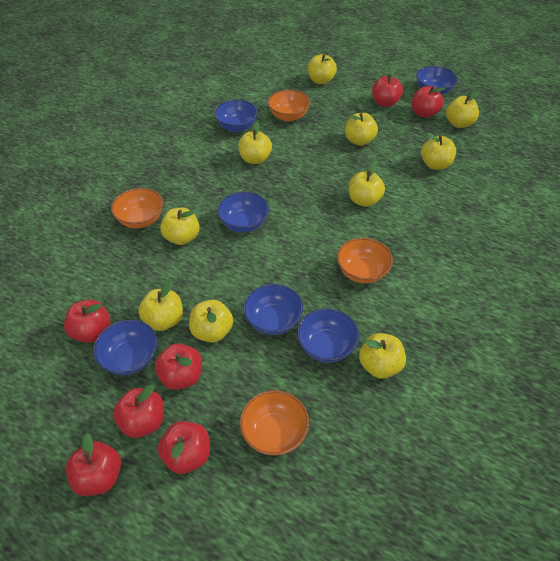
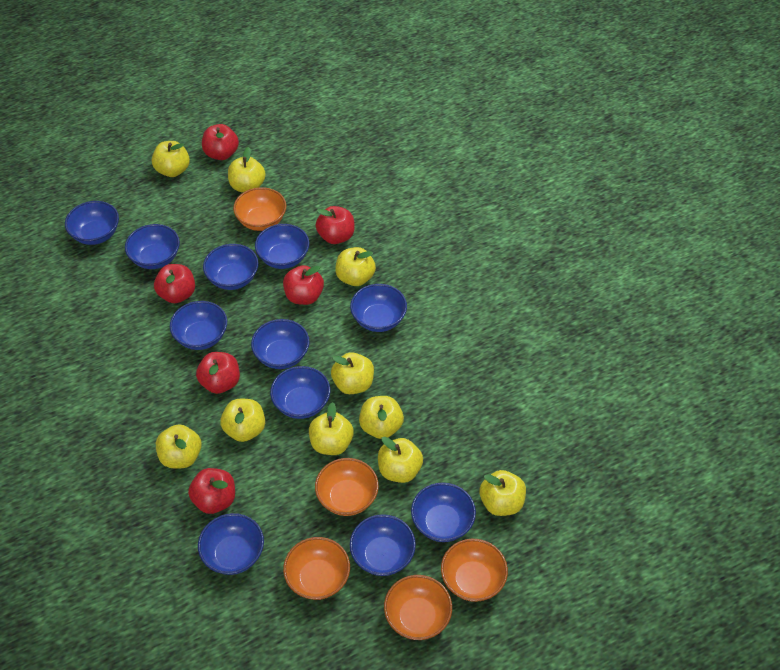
blue bowl: [93,320,157,375] [214,99,258,132] [217,192,269,233] [243,284,303,335] [297,308,359,363] [416,66,458,95] = 6 -> [65,201,119,245] [125,224,180,269] [170,301,227,350] [198,513,264,575] [203,244,258,290] [251,319,309,369] [255,224,309,269] [270,366,330,419] [350,284,407,332] [350,514,416,576] [411,483,476,542] = 11
orange bowl: [111,188,163,228] [240,390,309,456] [268,90,311,122] [337,238,393,284] = 4 -> [233,187,287,231] [283,537,350,600] [315,458,379,516] [384,575,452,640] [441,539,508,602] = 5
red apple: [64,300,110,343] [66,433,121,496] [113,385,164,438] [155,343,202,390] [158,421,210,474] [372,68,403,107] [412,86,446,118] = 7 -> [154,264,195,303] [188,468,235,514] [196,352,240,394] [202,124,239,160] [283,265,324,305] [316,206,355,244] = 6

